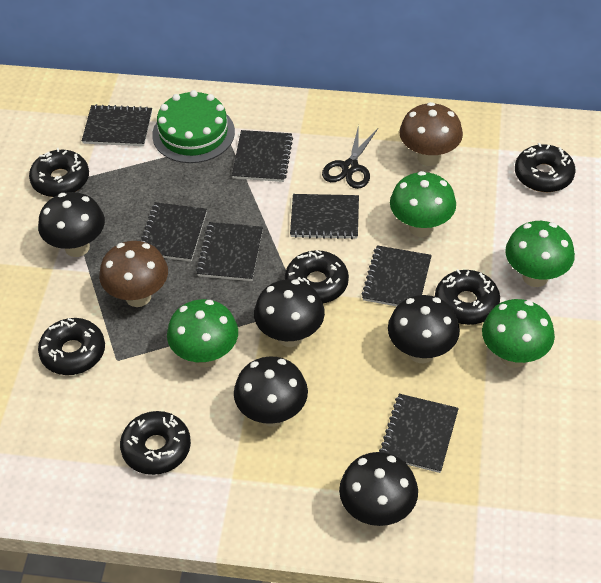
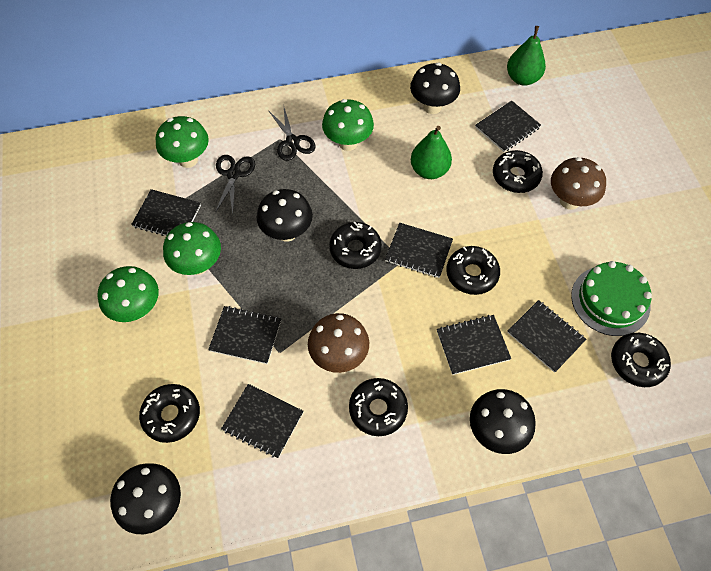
black mushroom: [38,192,105,257] [234,356,308,426] [254,279,325,347] [339,452,418,526] [388,295,460,363] = 5 -> [110,463,181,534] [257,189,313,241] [410,63,460,114] [470,389,536,454] = 4
black scissors: [322,125,378,189] = 1 -> [215,155,255,213] [268,104,316,161] = 2
green pear: none = 0 -> [411,126,452,179] [507,26,546,86] = 2

